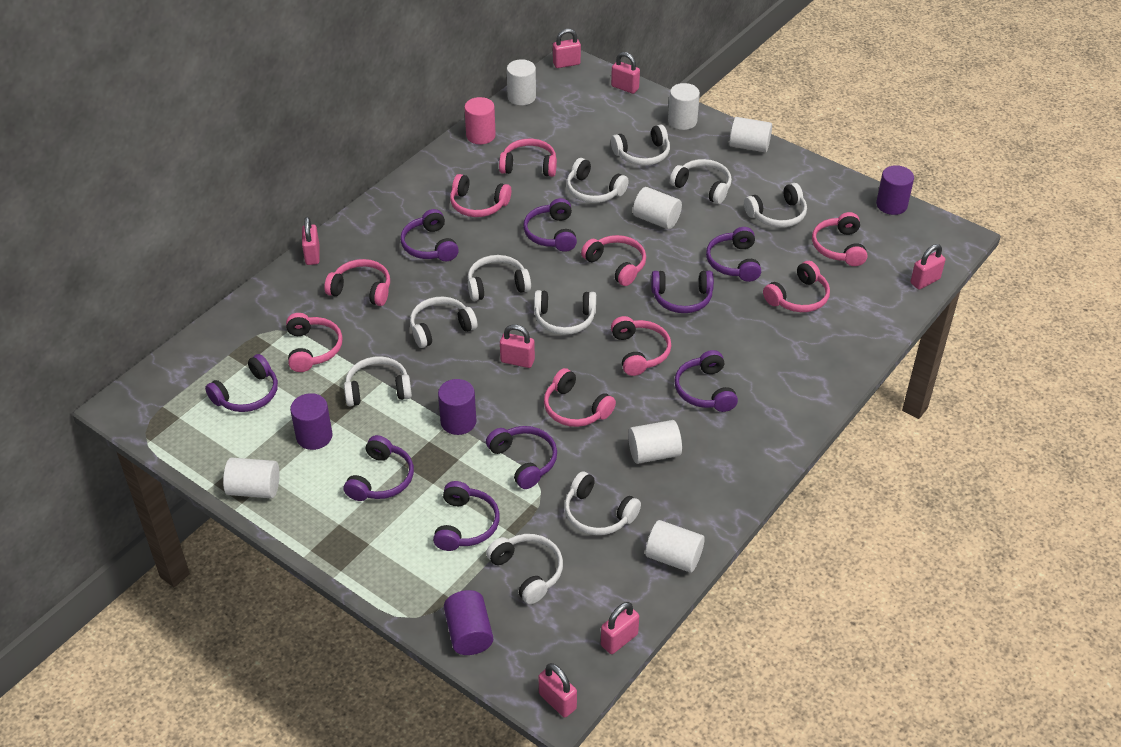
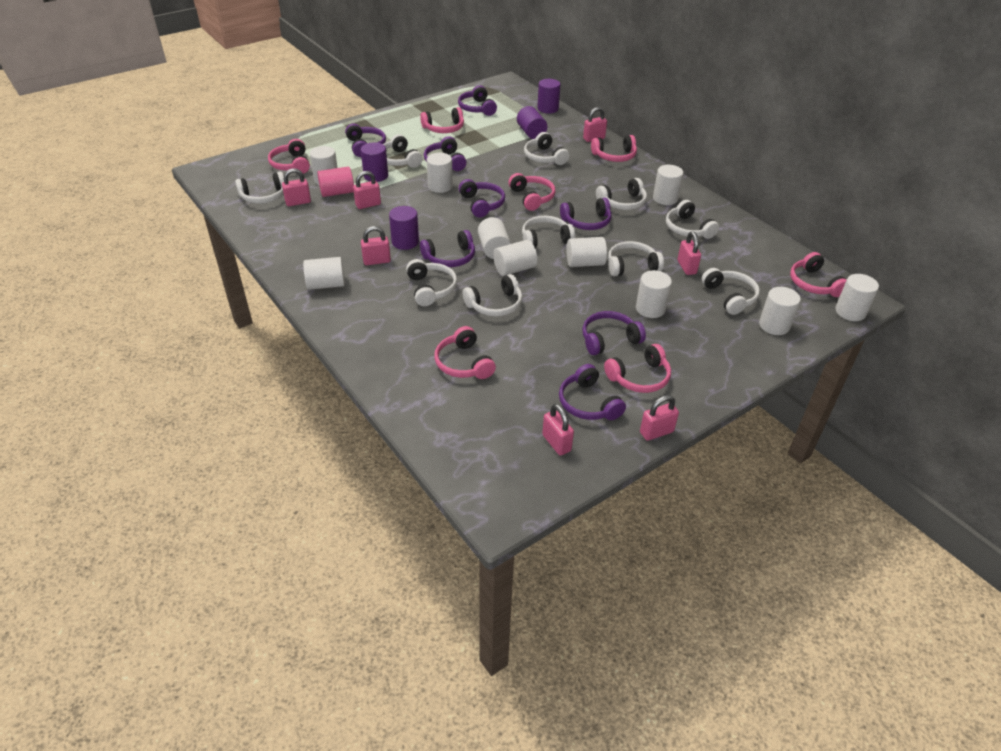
pink headphones: [286,313,343,372] [324,259,390,306] [450,174,511,217] [499,139,557,177] [544,368,616,427] [581,235,646,286] [611,316,671,376] [763,261,830,312] [812,212,867,266] = 9 -> [268,139,310,174] [420,107,464,133] [434,326,496,379] [508,173,555,211] [591,135,637,162] [604,344,671,393] [790,252,847,297] = 7
purple headphones: [205,354,278,412] [344,435,414,501] [400,209,459,261] [433,481,500,551] [486,426,557,489] [523,198,577,252] [651,271,714,313] [674,350,738,412] [706,227,761,282] = 9 -> [345,123,386,157] [420,230,475,267] [424,136,467,171] [458,86,497,116] [459,179,505,218] [559,364,626,420] [560,198,612,230] [582,311,646,355] = 8
white cylinder: [223,457,280,498] [507,59,536,105] [628,420,682,464] [633,187,682,229] [645,520,705,573] [668,83,700,130] [730,117,772,152] = 7 -> [303,257,345,290] [310,146,338,185] [427,153,453,193] [478,217,511,259] [493,240,537,276] [567,237,607,267] [636,270,672,318] [653,165,684,205] [759,287,801,335] [835,274,879,321] = 10

